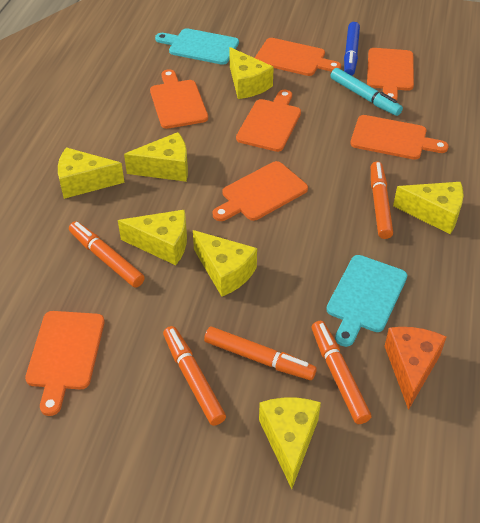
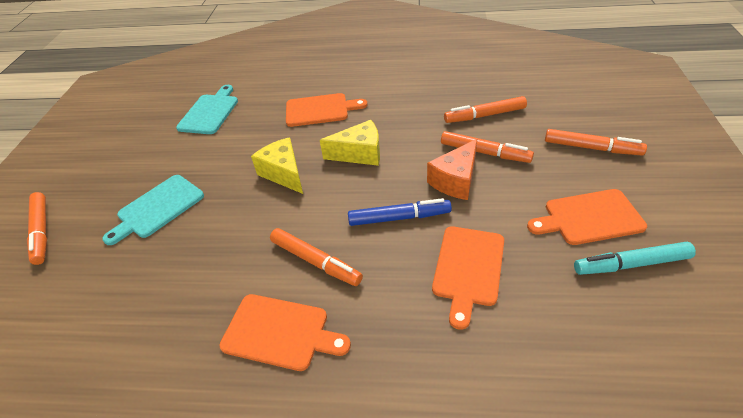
orange cutting board: [25,311,105,416] [150,69,208,129] [213,161,308,221] [236,89,301,152] [255,38,341,76] [350,115,449,160] [367,48,414,100] = 7 -> [219,294,351,371] [286,93,367,127] [432,226,504,330] [527,189,647,245] = 4
yellow cheese: [58,147,125,199] [118,209,187,265] [124,132,188,182] [193,230,257,297] [229,47,274,99] [259,398,321,489] [393,182,463,234] = 7 -> [251,137,303,194] [320,120,380,166] = 2

